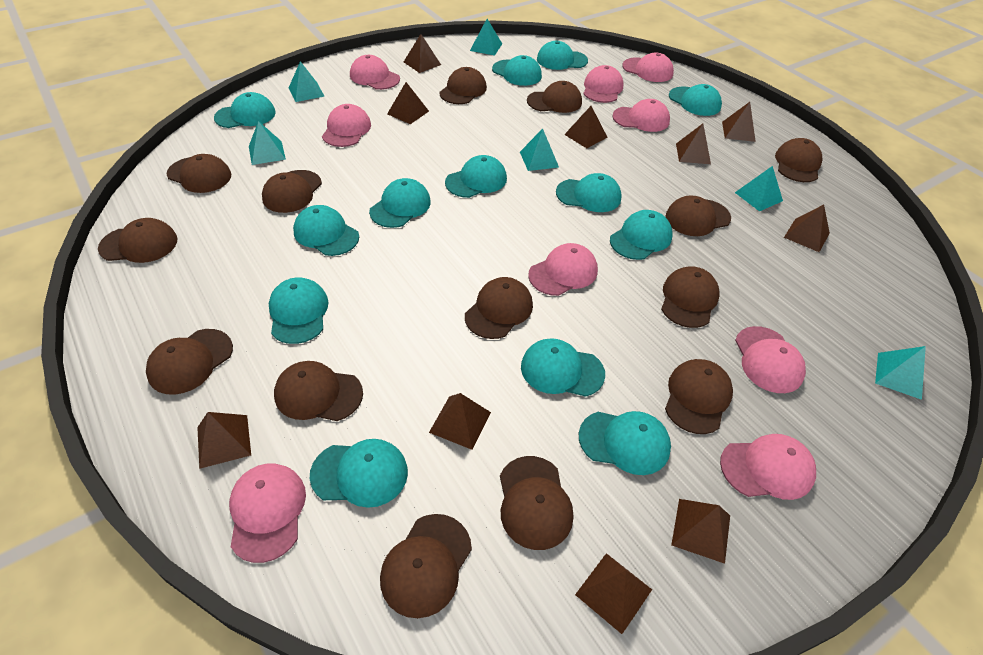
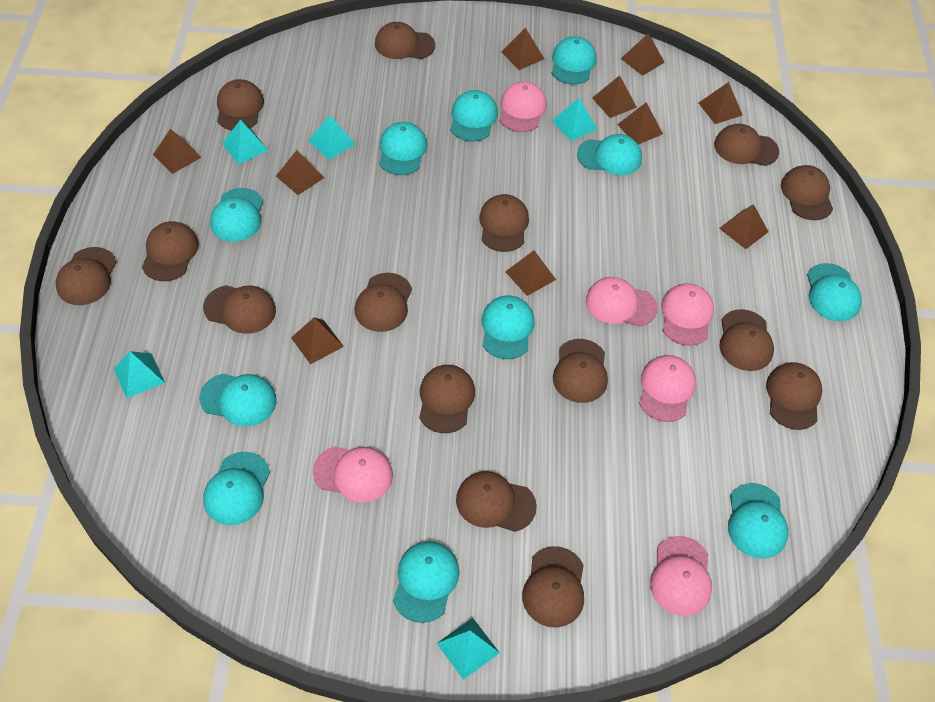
brown cap: [98,218,177,263] [146,329,233,395] [167,154,231,193] [262,170,322,213] [274,361,363,421] [380,514,472,618] [439,67,487,104] [465,277,533,339] [500,456,573,550] [527,81,582,113] [661,266,719,328] [665,195,731,236] [665,359,733,434] [775,138,822,182] = 14 -> [56,247,117,305] [142,221,199,281] [203,285,276,334] [217,79,264,131] [354,273,412,332] [375,22,435,59] [419,365,475,433] [456,471,537,532] [479,194,529,252] [522,546,584,628] [553,339,608,403] [714,124,779,166] [719,309,774,371] [766,362,822,430] [781,165,833,220] = 15
pink cap: [229,464,306,563] [322,104,371,147] [350,55,400,90] [528,243,598,296] [583,65,623,103] [612,99,670,132] [622,52,674,82] [720,434,816,500] [735,326,806,393] = 9 -> [313,446,393,502] [500,81,546,132] [586,277,657,326] [639,355,696,422] [650,536,712,616] [661,283,714,346] = 6
turquoise cap: [214,92,276,128] [269,277,328,344] [293,205,359,256] [310,439,408,508] [369,178,431,228] [445,155,507,198] [492,55,542,86] [521,338,605,397] [537,41,588,70] [556,173,622,212] [579,411,671,475] [610,210,673,260] [669,84,722,116] = 13 -> [199,373,277,427] [203,452,270,525] [210,188,263,242] [379,122,427,175] [393,541,460,623] [450,90,498,142] [482,296,535,359] [552,36,596,84] [577,134,642,175] [728,483,789,559] [807,263,862,321] = 11
turquoise pyramid: [249,121,286,165] [289,61,325,102] [470,19,502,56] [520,129,559,171] [735,166,783,211] [875,346,926,400] = 6 -> [114,351,165,398] [222,120,269,164] [308,115,356,160] [436,618,500,680] [552,98,597,141] = 5

